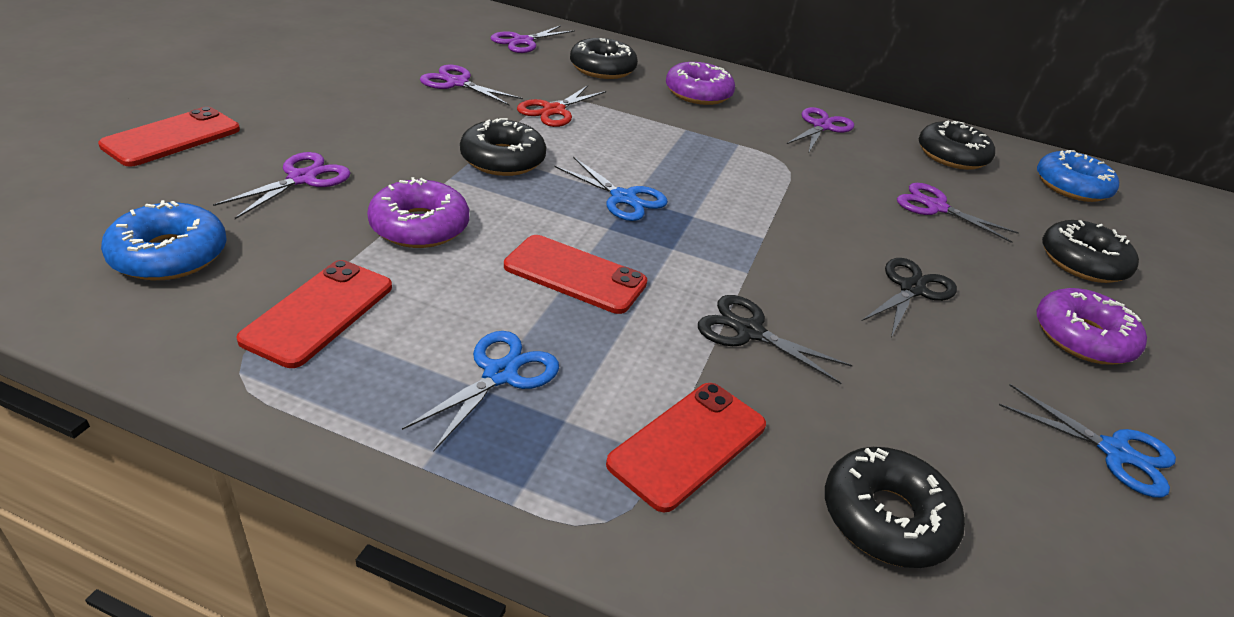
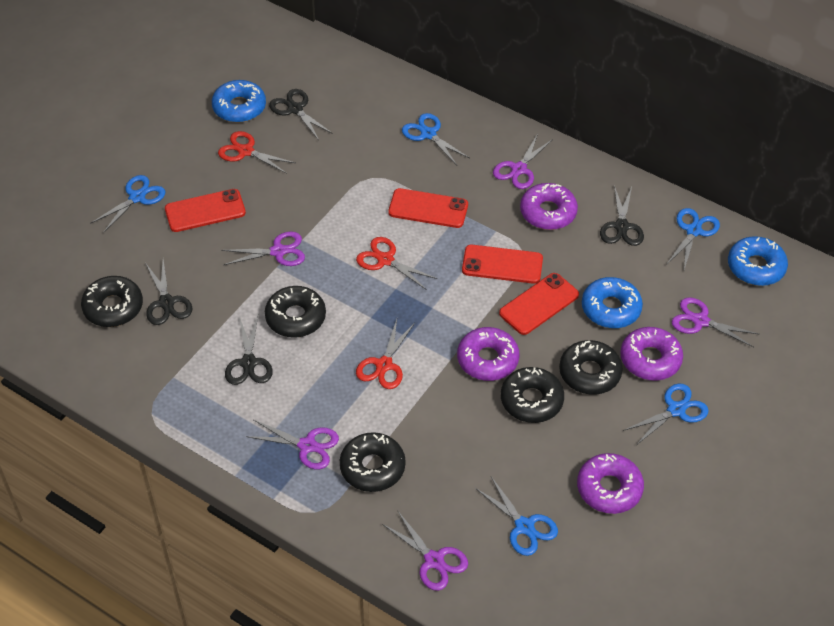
black scissors: [698,295,853,384] [862,258,957,337] = 2 -> [146,259,192,325] [225,315,273,385] [269,89,333,140] [600,185,644,246] = 4
blue donut: [101,200,227,280] [1037,150,1119,202] = 2 -> [212,80,266,123] [582,277,643,328] [728,236,788,286] = 3
blue scissors: [402,331,559,452] [554,157,668,221] [999,384,1176,498] = 3 -> [90,175,166,233] [402,113,470,165] [475,477,558,556] [623,384,709,444] [667,208,720,270] = 5
purple donut: [367,177,469,248] [666,62,735,105] [1037,288,1147,365] = 3 -> [457,327,520,381] [520,183,578,230] [577,453,644,514] [620,327,683,381] = 4
red scissors: [517,85,606,127] = 1 -> [218,131,295,174] [356,237,437,290] [356,319,415,389] = 3

